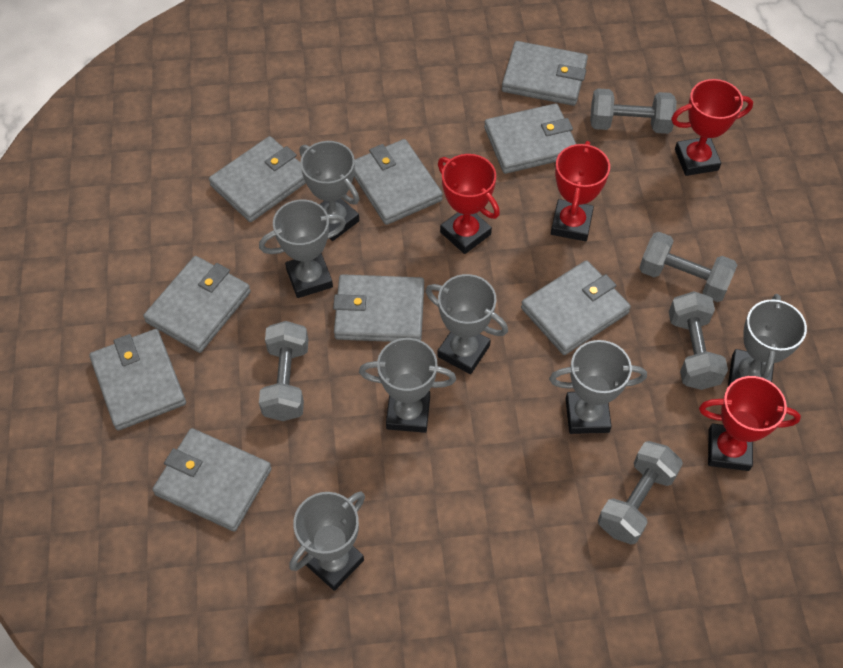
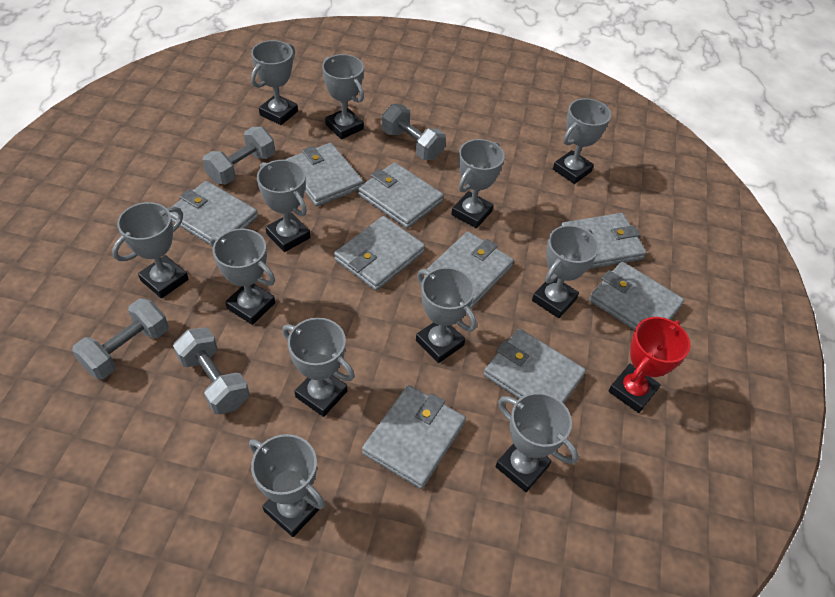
grey dumbbell: [259,321,308,421] [590,88,677,134] [598,441,683,545] [639,232,737,302] [669,291,728,390] = 5 -> [72,298,169,379] [173,328,249,415] [203,127,275,185] [382,104,446,160] = 4
grey trophy: [259,199,346,298] [289,492,365,591] [300,141,359,241] [359,338,456,433] [426,274,508,374] [549,340,647,434] [728,294,807,386] = 7 -> [112,202,189,298] [210,228,275,325] [249,434,325,537] [251,40,298,125] [257,160,310,252] [282,317,355,417] [322,54,364,139] [416,267,477,363] [451,139,505,228] [496,392,578,492] [532,225,599,318] [553,98,611,184] = 12
red trophy: [438,154,500,254] [551,141,610,241] [671,79,753,176] [699,376,801,471] = 4 -> [608,317,691,413] = 1

